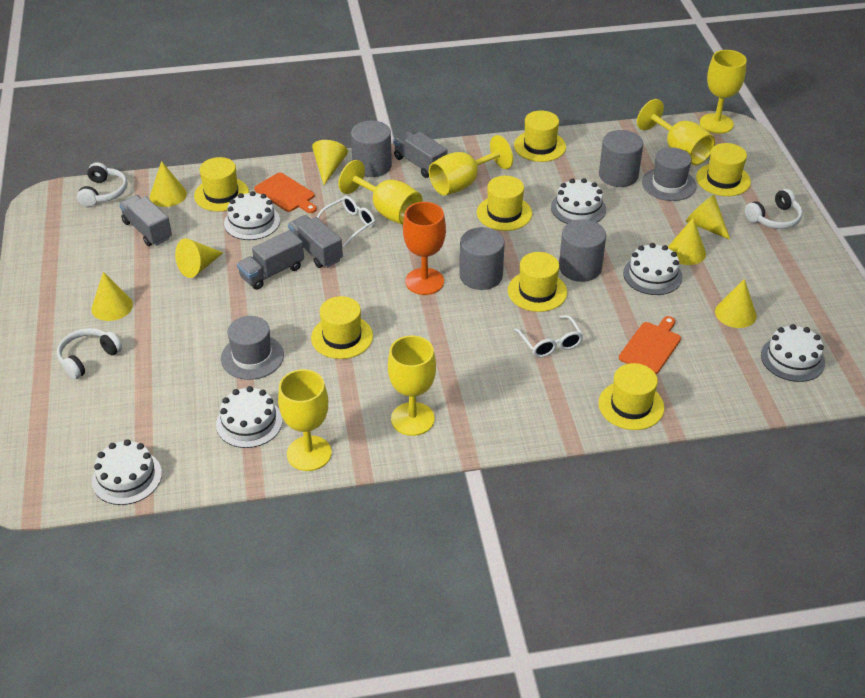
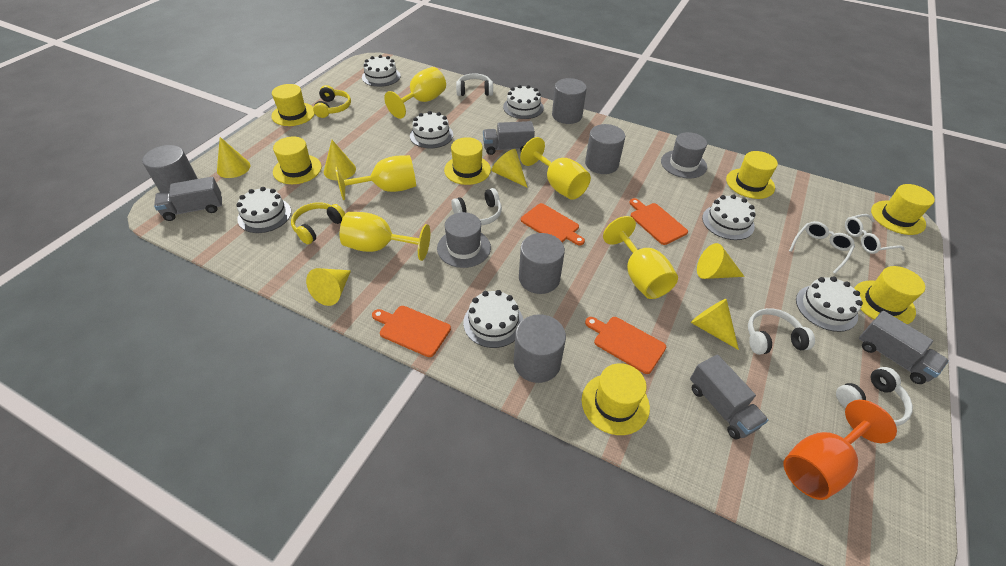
grey cylinder: [351,121,392,177] [459,227,505,290] [559,220,606,282] [599,130,643,187] = 4 -> [142,145,198,192] [514,314,566,383] [519,233,565,294] [552,78,587,124] [585,124,625,174] = 5
orange cutting board: [254,173,317,213] [619,316,681,374] = 2 -> [372,306,451,357] [521,203,585,246] [585,317,666,374] [629,198,688,245] = 4
white cake: [92,439,162,505] [216,386,283,448] [224,191,280,240] [551,178,606,224] [623,243,682,295] [761,324,825,382] = 6 -> [237,187,291,233] [362,55,401,87] [410,111,453,148] [463,290,523,348] [503,85,544,119] [702,194,756,240] [796,277,863,332] = 7
white headphones: [57,328,122,380] [77,162,127,207] [745,189,803,229] = 3 -> [451,188,502,225] [456,73,493,96] [748,308,815,355] [836,367,913,426] = 4
yellow cone: [92,272,133,321] [150,161,187,207] [175,238,223,278] [312,140,348,185] [668,218,706,265] [686,195,730,240] [715,279,757,328] = 7 -> [217,137,250,178] [306,268,351,306] [324,140,356,180] [492,149,528,188] [691,299,739,350] [697,243,745,279] = 6
yellow goblet: [278,369,332,471] [338,160,423,225] [388,336,436,436] [429,135,513,196] [637,99,715,165] [700,50,747,134] = 6 -> [335,155,416,200] [340,212,430,261] [384,67,446,119] [520,137,591,200] [603,216,678,299] = 5
yellow headphones: none = 0 -> [291,202,345,244] [313,85,351,118] = 2

